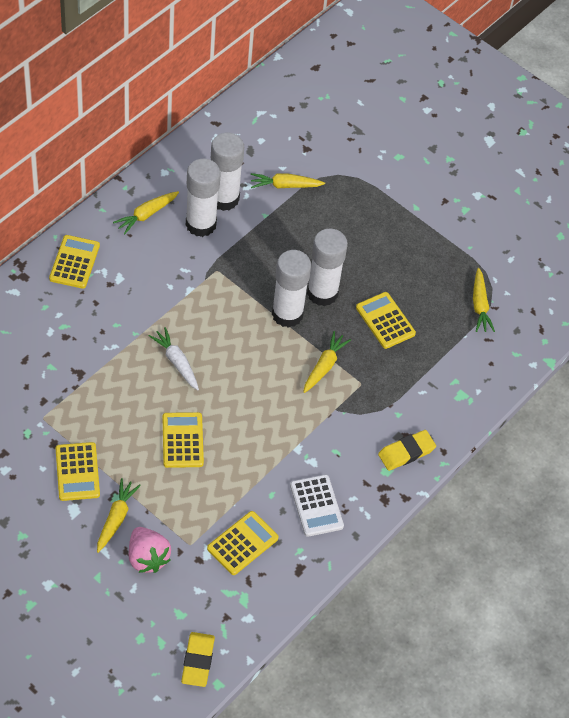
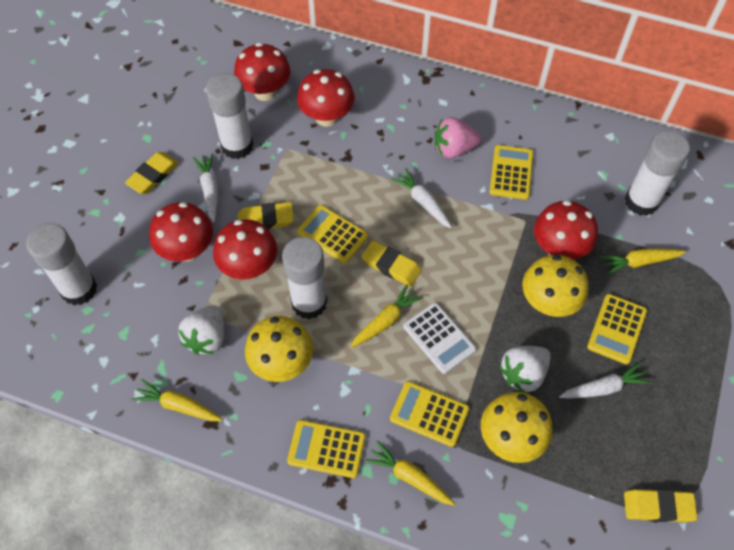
red mushroom: none = 0 -> [149,202,213,262] [213,219,277,279] [234,43,290,101] [297,69,355,127] [534,200,598,259] = 5
white carrot: [149,327,199,390] = 1 -> [193,153,218,222] [391,168,452,228] [559,362,651,398] = 3
white strawberry: none = 0 -> [178,305,224,355] [499,346,551,393] = 2
yellow carrot: [97,478,141,553] [113,191,179,235] [251,173,325,189] [304,331,351,393] [473,268,495,332] = 5 -> [131,379,223,421] [350,284,423,348] [365,441,455,506] [600,249,686,275] = 4
yellow eraser: [181,632,215,687] [378,430,436,471] = 2 -> [125,152,179,194] [237,202,294,229] [361,240,422,287] [624,489,697,522] = 4
yellow mushroom: none = 0 -> [245,316,313,382] [481,392,552,463] [522,255,589,317] = 3

